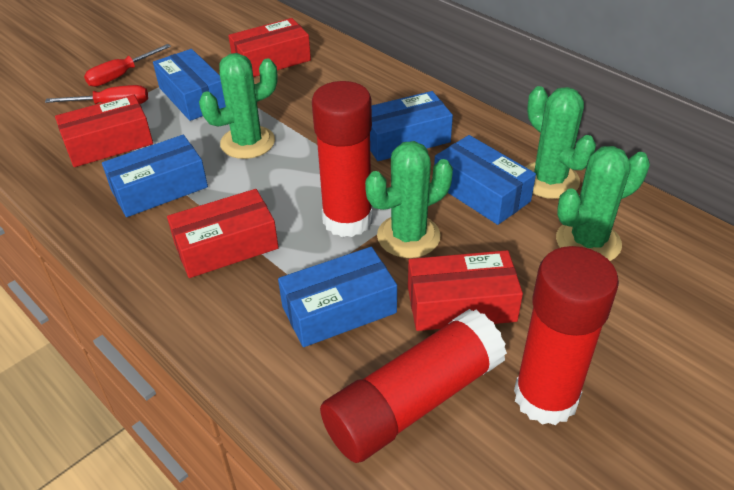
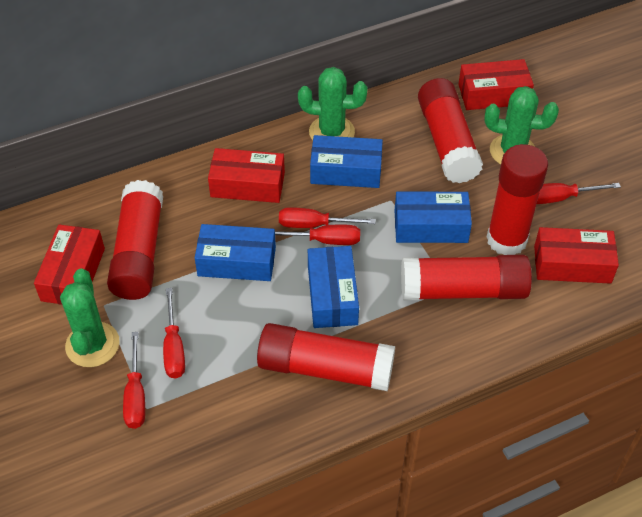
blue box: [102,135,208,217] [153,49,226,121] [278,247,397,347] [370,91,453,161] [434,135,536,225] = 5 -> [195,224,276,281] [308,246,359,328] [310,135,383,188] [395,192,472,243] = 4
green cactus: [199,53,278,159] [365,141,453,258] [525,86,596,199] [556,146,650,261] = 4 -> [60,268,120,367] [298,67,368,140] [484,86,559,164] = 3
red glue stick: [312,81,373,237] [320,309,507,463] [514,246,619,425] = 3 -> [107,180,163,300] [257,323,395,391] [401,255,532,301] [418,78,483,183] [487,144,548,255] = 5
red screwdriver: [45,85,148,104] [84,44,171,87] = 2 -> [123,332,145,429] [163,288,185,378] [275,225,360,245] [279,207,376,228] [537,183,621,204] = 5

